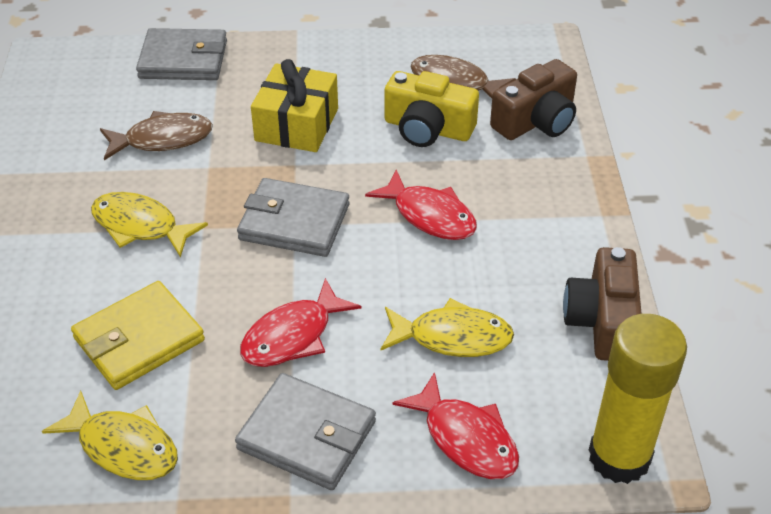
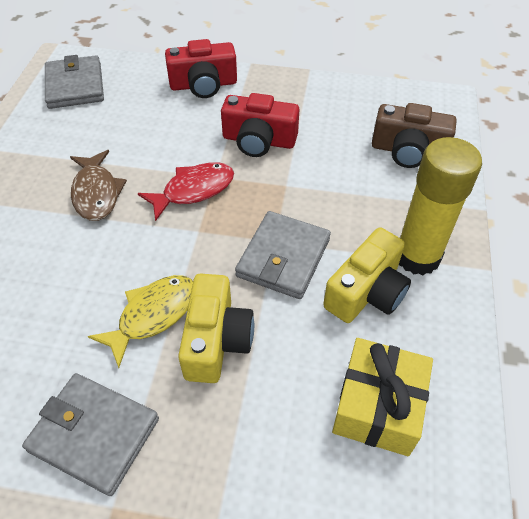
brown camera: [490,59,577,140] [563,247,642,361] = 2 -> [372,103,457,168] = 1
brown fish: [100,111,213,160] [411,55,516,98] = 2 -> [70,150,127,221] = 1
red camera: none = 0 -> [165,39,237,98] [221,93,299,157] = 2
red fish: [240,278,361,367] [365,169,477,240] [393,372,519,479] = 3 -> [138,162,234,221] = 1
yellow camera: [385,71,479,147] = 1 -> [178,274,254,383] [323,227,411,323] = 2
yellow fish: [42,390,178,480] [91,192,208,258] [381,298,514,357] = 3 -> [88,275,193,368] = 1
yellow wallet: [71,281,205,390] = 1 -> none = 0

